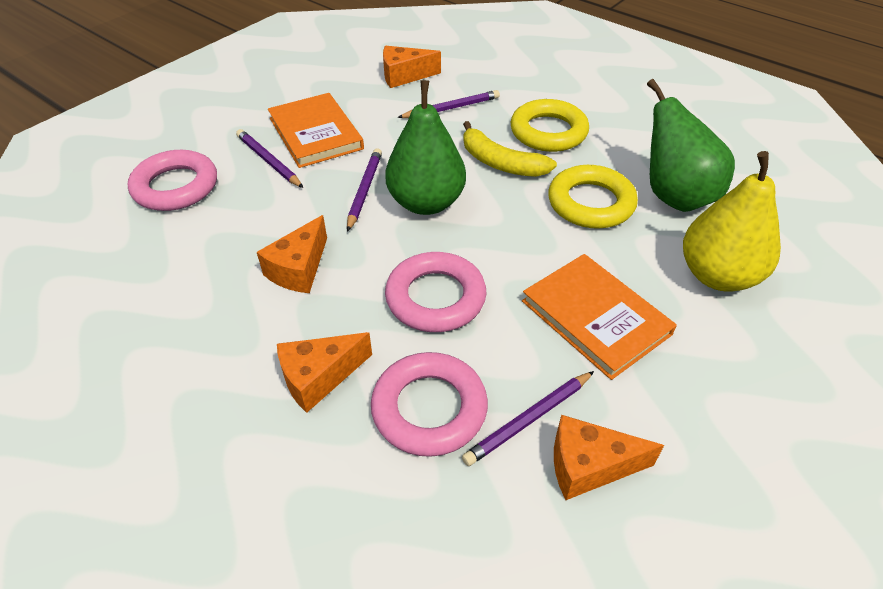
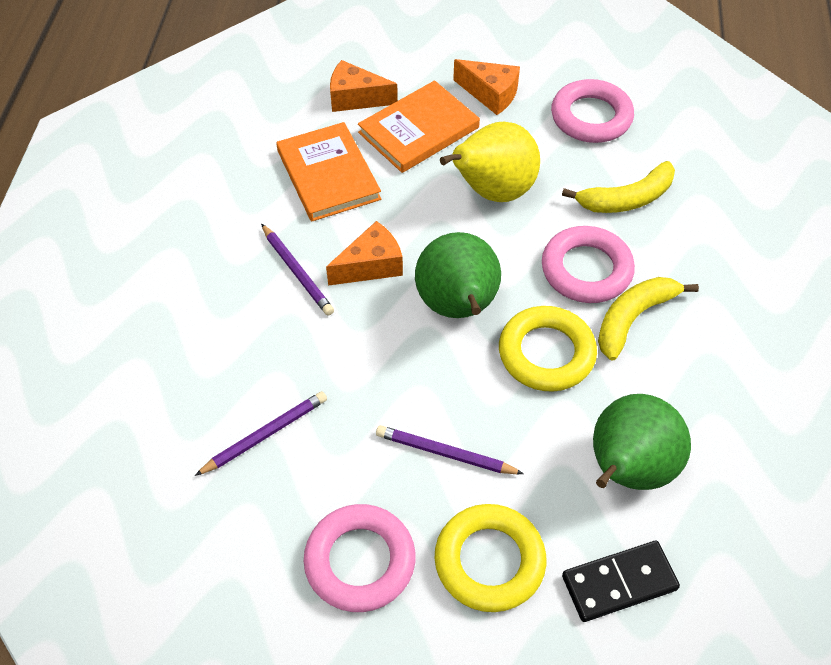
black domino: none = 0 -> [562,540,680,622] = 1
orange cheese: [257,215,327,293] [277,332,372,413] [383,46,441,88] [554,415,664,500] = 4 -> [326,221,403,286] [330,60,398,112] [453,59,520,115] = 3
purple pencil: [236,129,303,188] [347,148,382,232] [397,90,500,118] [462,371,594,466] = 4 -> [195,391,327,476] [261,224,334,316] [376,425,524,474] = 3
yellow banana: [463,121,557,177] = 1 -> [562,161,675,213] [598,277,699,361] = 2

